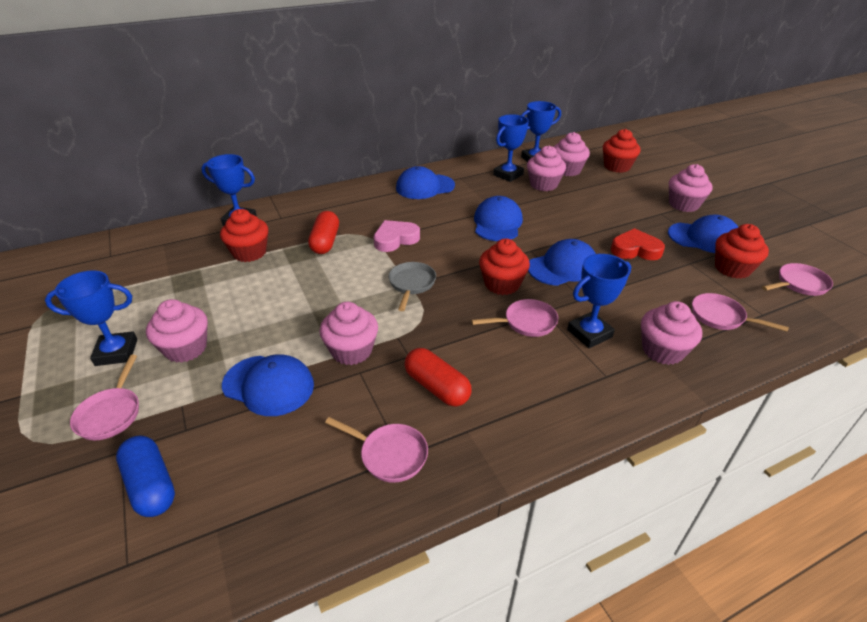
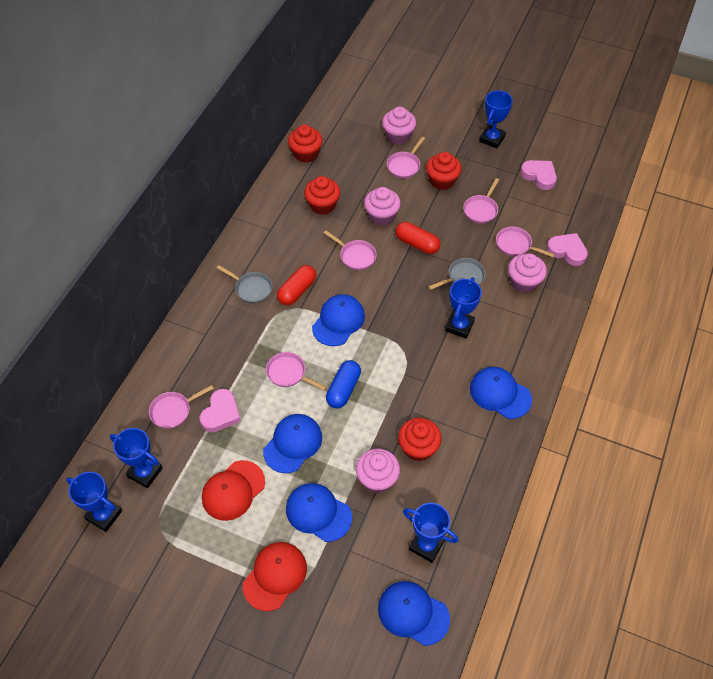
grey pan: [389,262,436,311] = 1 -> [217,265,272,304] [428,258,486,290] = 2
pink cupcake: [146,299,208,363] [319,302,378,365] [527,145,566,191] [554,132,590,176] [641,301,702,365] [669,164,713,212] = 6 -> [356,448,400,493] [364,187,401,226] [382,107,416,145] [508,254,547,293] = 4
pink heart: [374,220,420,252] = 1 -> [200,389,241,432] [520,160,557,190] [546,233,588,266] = 3
pink pan: [70,355,139,440] [325,417,428,483] [471,299,558,337] [692,293,789,332] [762,263,833,296] = 5 -> [149,385,214,429] [266,352,327,391] [324,230,377,270] [387,137,425,178] [463,178,499,224] [496,226,555,257] = 6
red cap: none = 0 -> [202,460,265,521] [243,542,307,611] = 2
red heart: [611,228,665,260] = 1 -> none = 0

